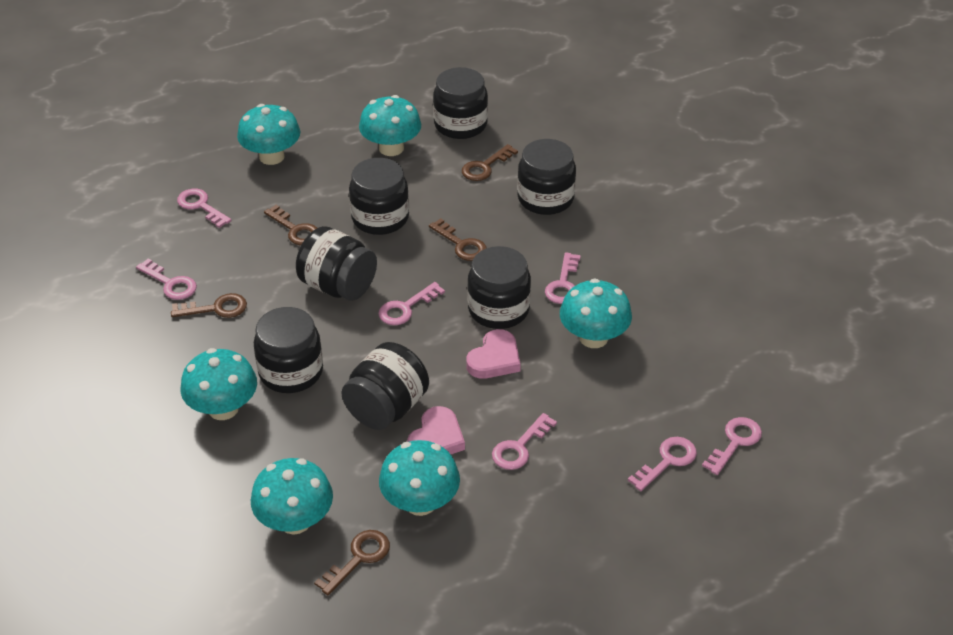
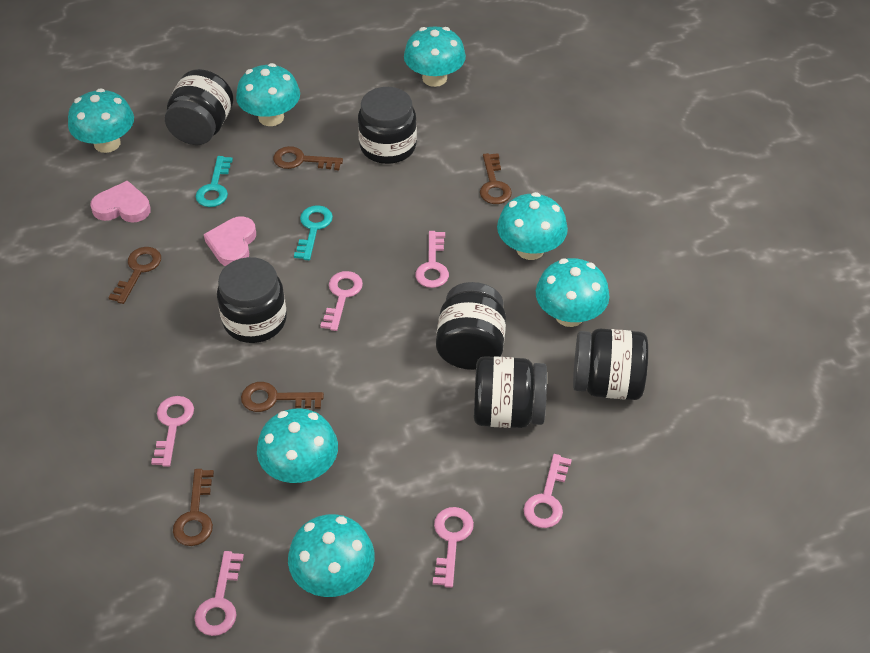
black jar: [254,307,323,393] [296,226,377,301] [341,342,429,430] [349,158,409,235] [433,67,488,139] [467,246,531,329] [517,139,576,215] = 7 -> [165,69,233,145] [217,257,287,343] [358,87,417,164] [436,282,506,370] [474,356,547,428] [573,329,648,400] = 6
pink key: [136,258,197,300] [177,189,232,228] [378,282,445,325] [492,413,557,470] [545,252,581,304] [628,437,697,491] [702,417,762,475] = 7 -> [151,396,194,467] [194,551,244,636] [320,271,363,331] [415,231,449,288] [433,507,474,588] [524,454,572,528] = 6
turquoise key: none = 0 -> [195,156,233,207] [294,205,333,260] = 2
turquoise mushroom: [181,348,257,420] [237,104,300,165] [251,458,333,534] [359,95,421,156] [379,440,460,516] [560,278,632,348] = 6 -> [68,88,134,153] [236,63,300,126] [257,408,338,483] [288,514,375,597] [404,26,466,87] [497,192,568,260] [536,258,609,327] = 7

